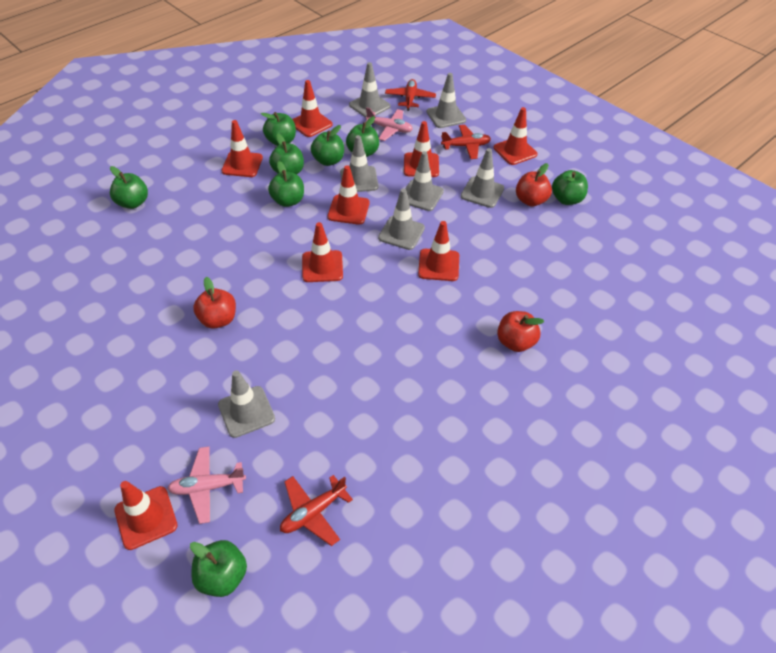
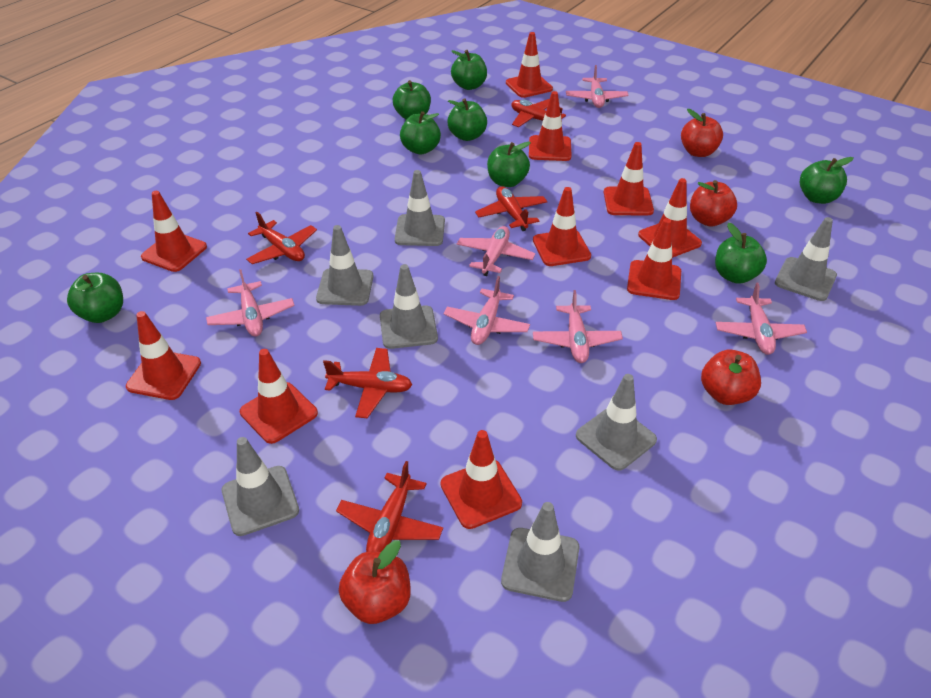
pink plane: [167,447,246,524] [366,107,413,141] = 2 -> [206,269,295,337] [444,276,530,345] [457,226,535,276] [533,290,623,363] [566,65,629,108] [716,283,807,355] = 6
red apple: [193,277,236,329] [497,311,544,352] [516,163,552,207] = 3 -> [339,540,411,624] [681,109,723,157] [690,180,737,227] [701,349,761,405] = 4
red plane: [280,475,353,546] [385,79,436,111] [441,125,491,159] = 3 -> [246,212,317,264] [323,348,412,418] [336,461,443,552] [475,186,547,231] [511,99,566,127] = 5
red traffic cone: [114,481,178,550] [221,120,263,177] [293,80,333,137] [302,222,343,282] [327,165,370,225] [404,121,439,177] [418,221,459,281] [493,107,537,165] = 8 -> [126,311,201,400] [141,191,207,272] [240,349,318,444] [441,430,522,529] [506,32,553,98] [529,91,571,161] [533,187,591,266] [604,142,654,215] [627,218,681,300] [638,178,702,258] = 10

